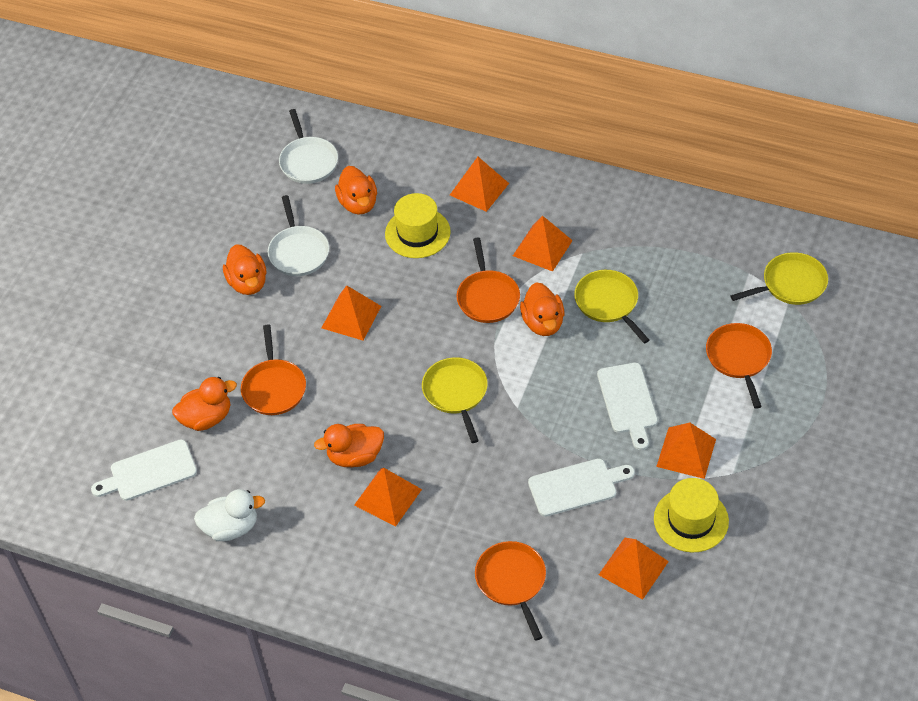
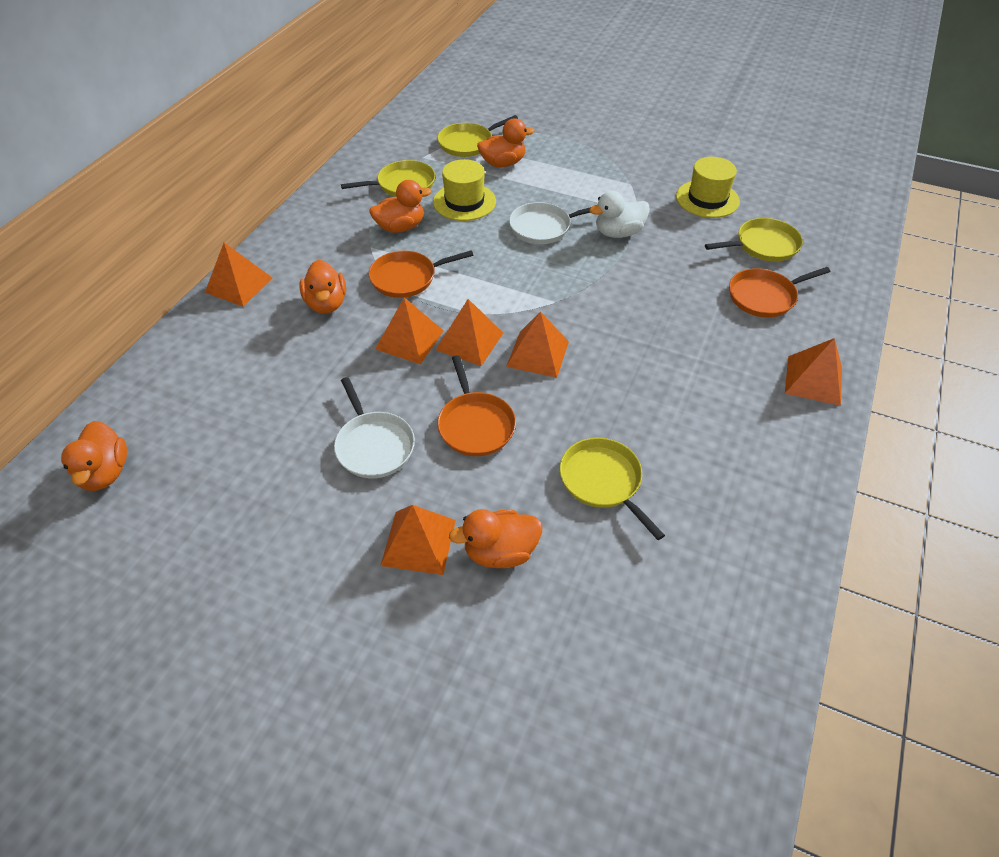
orange pan: [241,324,306,415] [457,238,520,323] [475,541,546,641] [706,323,772,409] = 4 -> [369,250,473,298] [437,355,516,456] [729,267,831,318] = 3
white cutting board: [91,439,197,501] [528,458,635,517] [597,363,658,450] = 3 -> none = 0
yellow pan: [422,357,488,443] [574,270,650,344] [730,252,828,305] = 3 -> [341,160,435,197] [437,115,518,157] [560,438,665,540] [705,218,803,262] = 4

